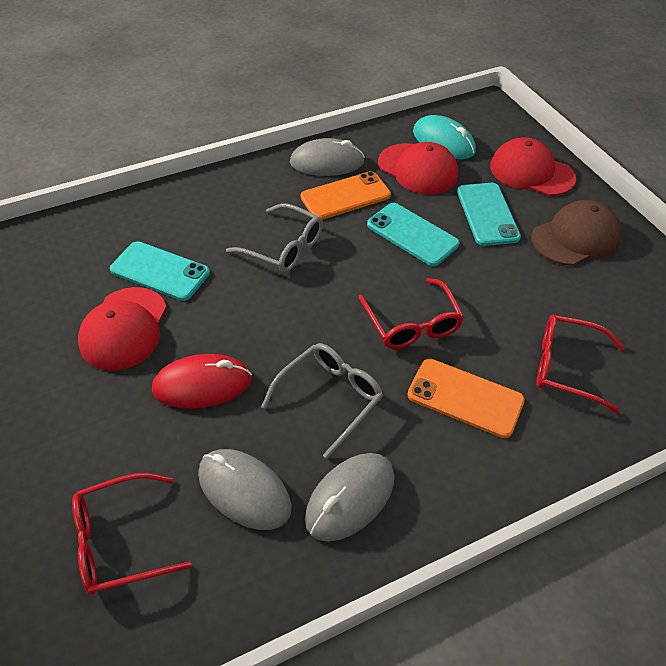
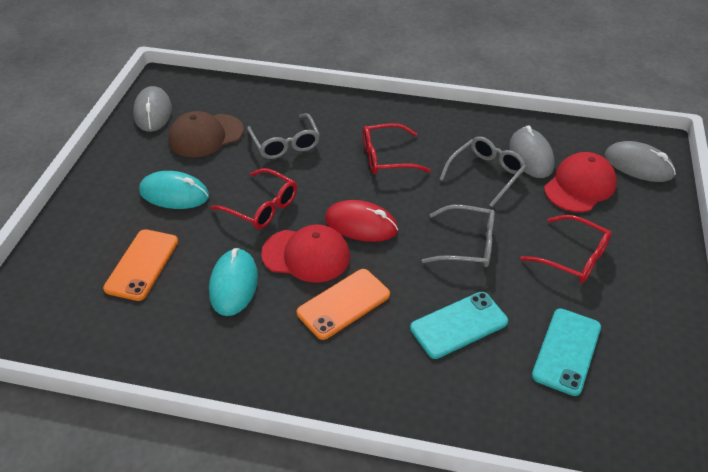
grey glasses: [226,204,323,273] [261,343,383,459] = 2 -> [247,113,320,159] [422,205,495,267] [440,136,527,207] = 3
red cap: [78,287,167,371] [378,142,458,194] [490,137,576,196] = 3 -> [261,224,350,283] [544,152,617,212] = 2
turquoise mouse: [413,115,476,159] = 1 -> [139,171,209,209] [209,248,258,316] = 2
turquoise phone: [110,241,210,301] [367,203,460,266] [457,183,521,246] = 3 -> [410,292,508,359] [532,308,601,396] = 2

